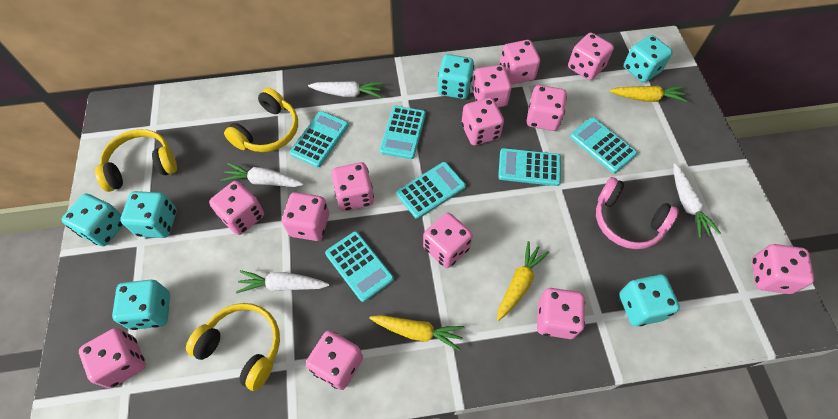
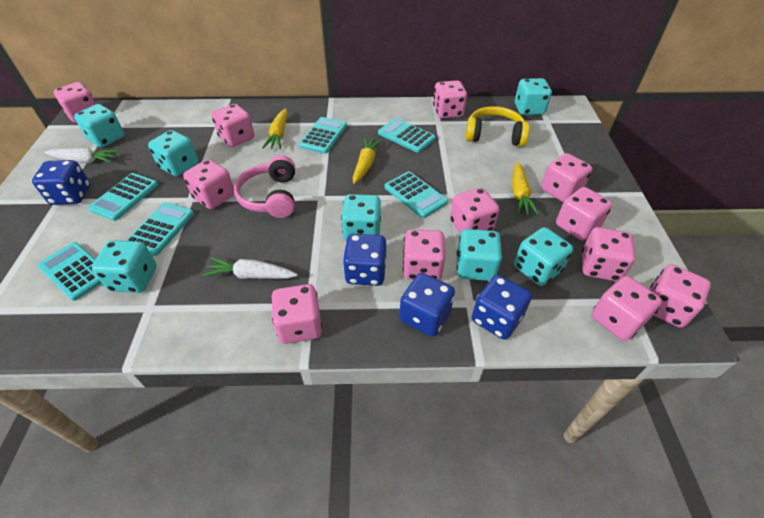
blue dice: none = 0 -> [32,160,90,205] [343,234,386,286] [400,273,455,337] [472,275,532,340] = 4
pink dice: [79,328,146,388] [209,181,264,235] [282,192,329,241] [306,331,363,390] [331,162,374,211] [423,212,473,268] [462,98,504,145] [472,65,512,107] [500,40,540,85] [527,85,567,131] [537,288,585,339] [568,33,614,80] [752,244,814,294] = 13 -> [54,82,96,123] [183,159,234,209] [212,104,254,147] [271,284,322,344] [403,229,445,280] [433,80,467,119] [450,188,500,234] [541,153,592,202] [556,187,612,241] [582,227,636,281] [591,276,662,341] [650,264,711,328] = 12
turquoise dice: [62,194,123,246] [112,280,170,330] [120,191,177,238] [438,54,474,99] [619,274,680,326] [624,35,673,83] = 6 -> [74,104,125,147] [92,240,157,293] [148,130,198,176] [341,194,381,241] [457,229,502,281] [514,227,573,286] [515,78,552,115] = 7
white carrot: [221,163,304,187] [236,270,329,293] [308,81,383,98] [673,163,721,238] = 4 -> [45,148,120,163] [202,257,297,279] = 2
yellow headphones: [95,129,177,192] [186,303,280,391] [224,88,298,152] = 3 -> [466,106,530,146] = 1

